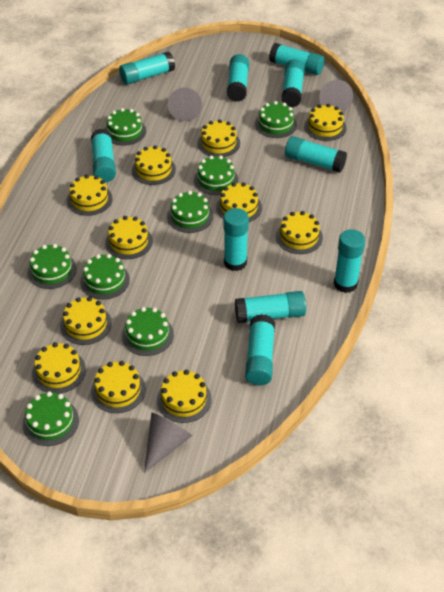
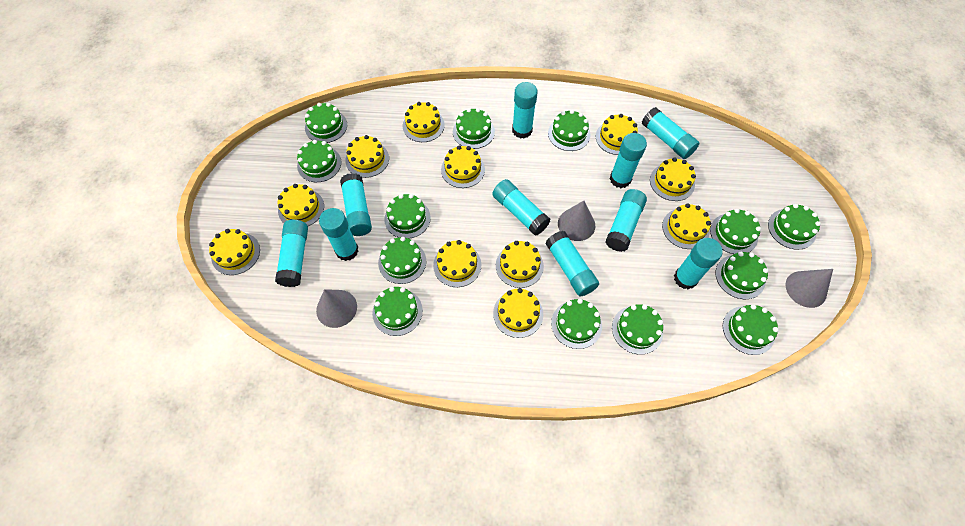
green cake: [22,391,79,446] [27,244,77,289] [80,254,130,300] [104,108,146,146] [122,307,174,356] [167,191,213,233] [194,155,238,195] [255,101,297,138] = 8 -> [297,140,341,182] [305,103,347,143] [372,287,423,336] [378,237,426,284] [384,194,431,239] [453,108,495,149] [548,110,591,151] [551,299,602,349] [612,304,663,355] [710,209,761,254] [715,252,769,299] [723,304,779,355] [768,204,821,250] = 13

